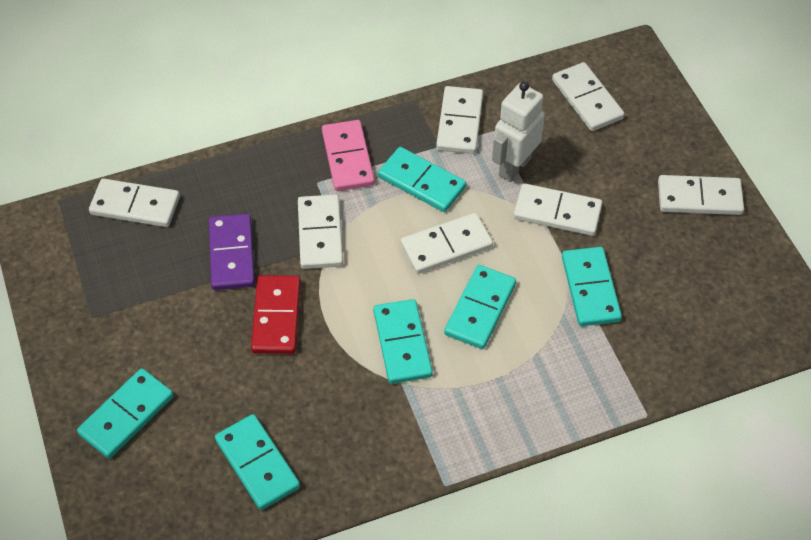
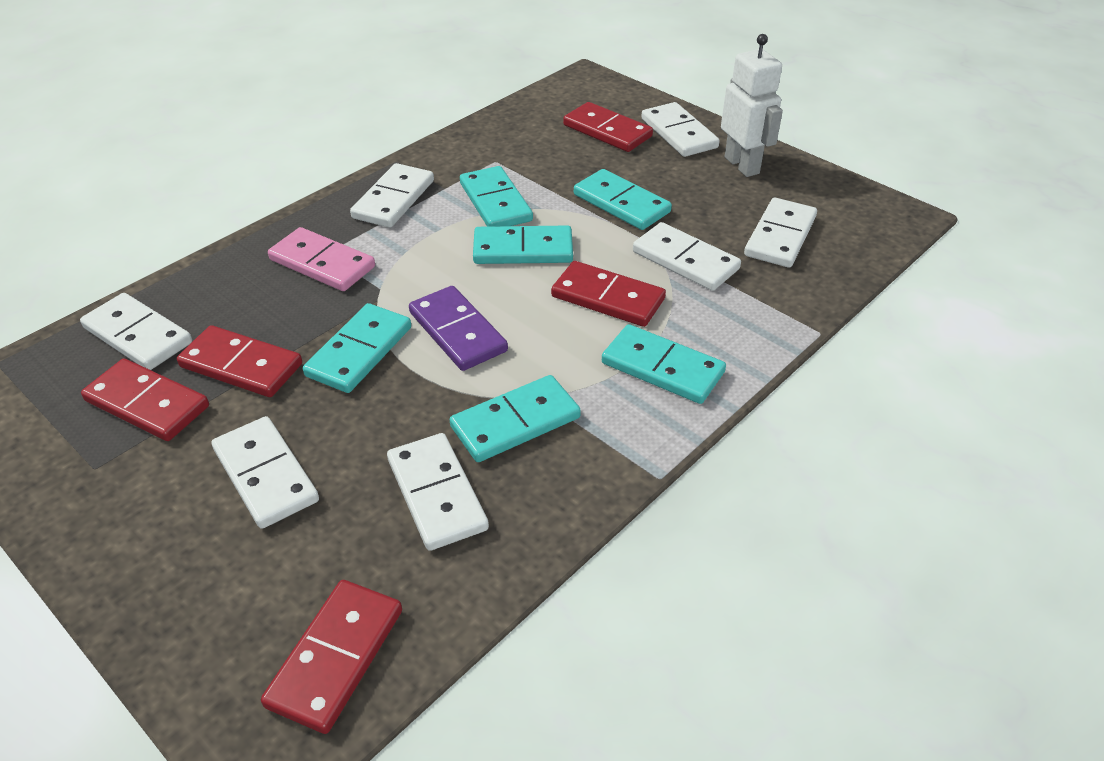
red domino: [251,275,301,354] = 1 -> [81,359,209,441] [177,325,302,397] [261,580,402,734] [551,261,666,327] [563,102,653,152] = 5

